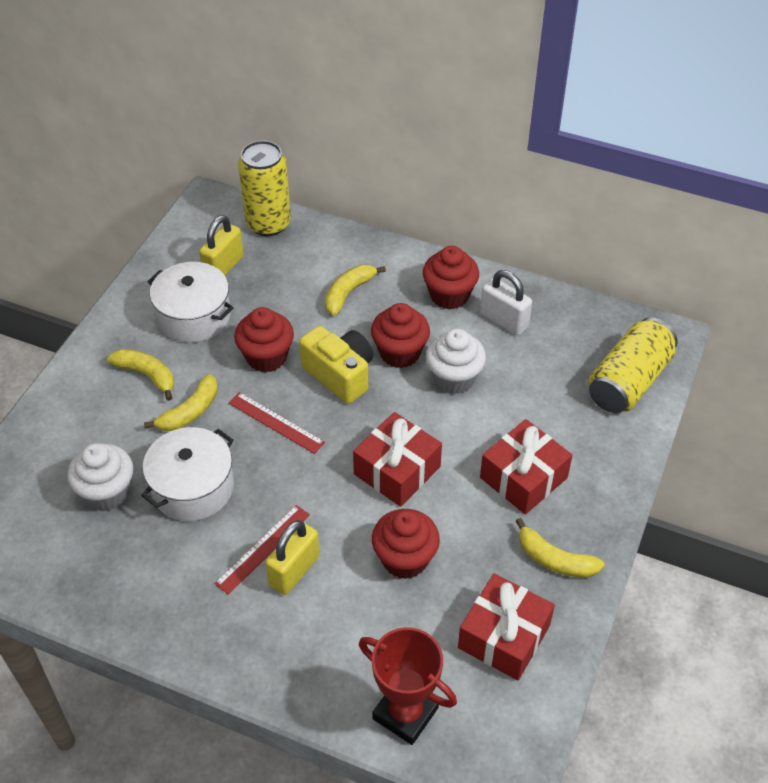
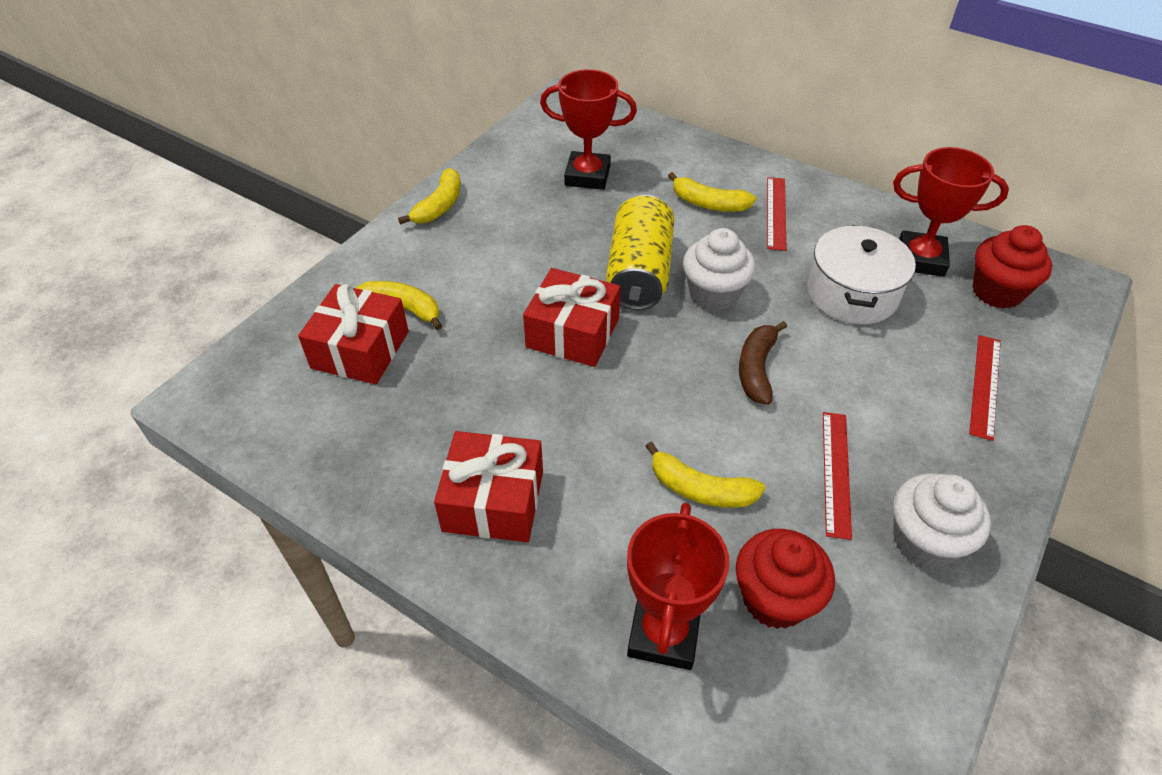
brown banana: none = 0 -> [739,321,787,405] = 1
red cupcake: [234,307,294,372] [371,303,430,368] [372,509,440,579] [423,246,479,310] = 4 -> [735,529,835,629] [973,225,1052,309] = 2
red ruler: [214,505,310,595] [229,392,325,454] = 2 -> [767,177,786,251] [823,412,852,540] [969,335,1001,441] = 3
red trophy: [359,627,457,745] = 1 -> [540,69,637,190] [627,503,729,670] [893,147,1009,277] = 3
white padlock: [480,270,532,335] = 1 -> none = 0
white pot: [141,427,234,521] [148,262,234,343] = 2 -> [807,225,916,325] = 1
yellow camera: [299,326,373,404] = 1 -> none = 0
yellow can: [238,140,291,236] [589,317,678,413] = 2 -> [606,195,674,310] = 1
yellow padlock: [199,215,244,275] [265,520,320,595] = 2 -> none = 0

